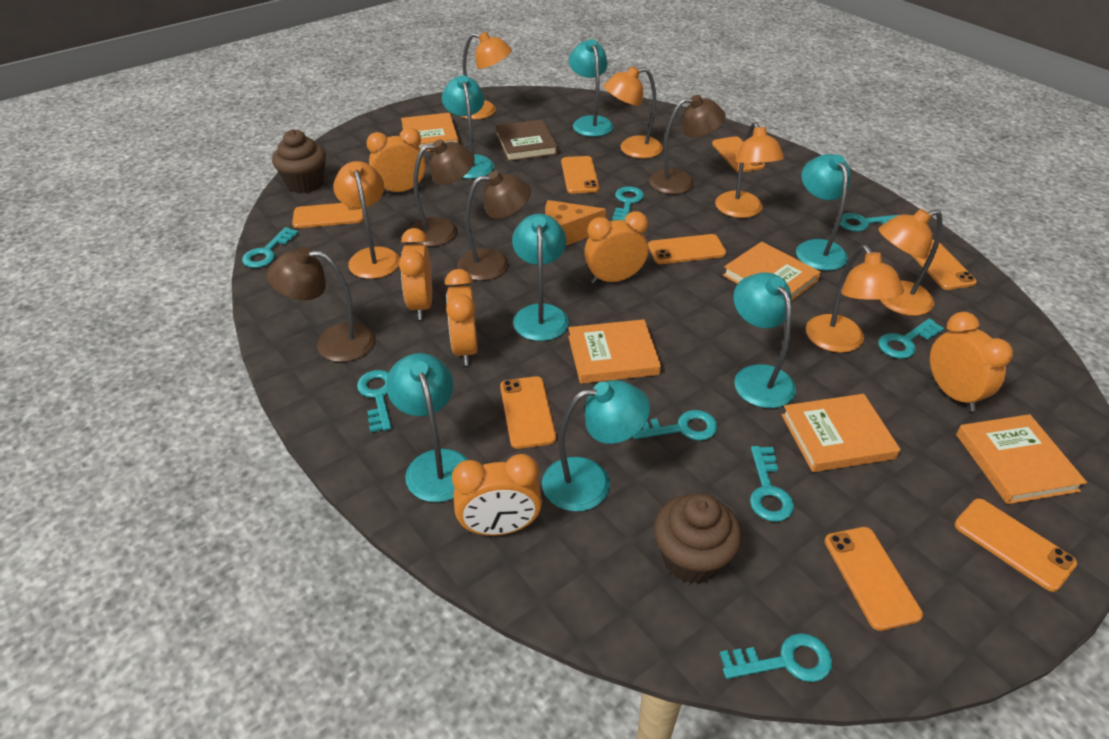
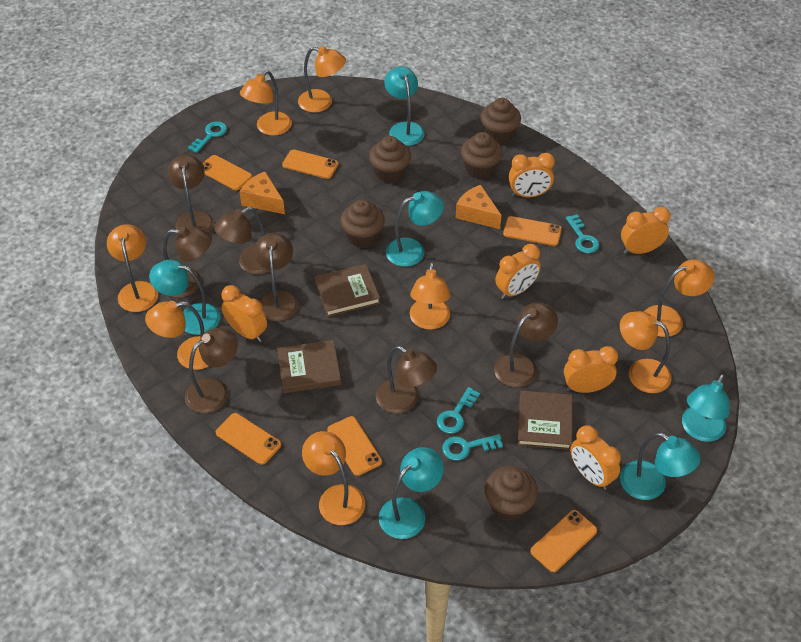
brown book: [495,119,558,162] = 1 -> [277,340,341,393] [314,264,380,317] [518,391,573,450] = 3
brown cupcake: [272,129,326,193] [654,494,742,584] = 2 -> [340,200,385,248] [369,136,411,183] [461,132,503,179] [480,98,521,144] [485,466,538,521] = 5
brown lamp: [267,247,375,362] [410,139,475,247] [457,171,531,281] [649,95,726,194] = 4 -> [163,227,212,298] [168,155,214,232] [185,328,238,413] [214,207,270,274] [254,233,298,321] [376,346,437,413] [494,302,558,387] = 7
orange book: [401,113,459,151] [568,319,661,384] [723,242,821,301] [781,394,900,472] [956,414,1087,504] = 5 -> none = 0
orange cheese: [545,200,606,245] = 1 -> [239,171,285,214] [456,185,502,229] = 2
orange lamp: [333,161,400,279] [461,32,512,120] [604,66,663,159] [715,122,785,218] [806,245,904,353] [878,209,943,316] = 6 -> [107,224,158,312] [145,301,209,370] [240,70,292,136] [298,46,346,113] [302,431,365,525] [410,262,451,330] [620,311,672,393] [644,259,715,337] = 8
orange phone: [292,203,364,228] [500,376,556,449] [561,156,600,194] [648,234,726,264] [712,136,765,172] [825,527,923,631] [912,240,977,290] [954,498,1077,592] = 8 -> [202,155,252,190] [216,413,281,465] [282,149,338,179] [327,416,382,476] [503,216,562,246] [530,510,597,572] = 6
turquoise key: [242,227,299,268] [357,370,392,433] [612,186,644,221] [633,410,718,441] [720,633,832,682] [750,446,794,522] [840,213,898,231] [878,319,944,359] = 8 -> [188,121,227,153] [437,387,480,434] [442,434,503,461] [566,214,599,253] = 4
turquoise lamp: [386,353,469,502] [442,75,494,179] [512,214,569,341] [542,380,650,512] [569,39,614,137] [733,272,796,408] [796,154,850,271] = 7 -> [149,260,220,335] [379,447,444,539] [384,66,425,146] [386,191,444,267] [620,432,701,500] [682,374,729,442] = 6

